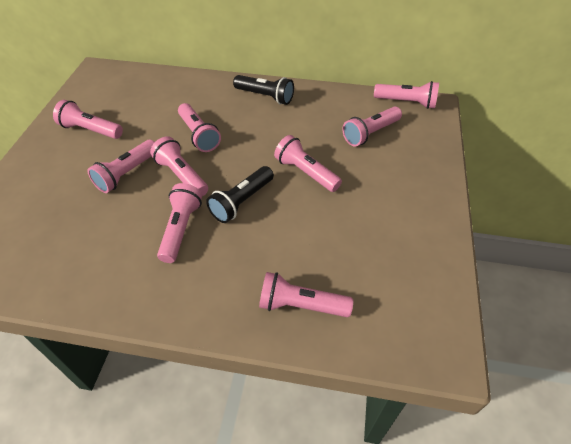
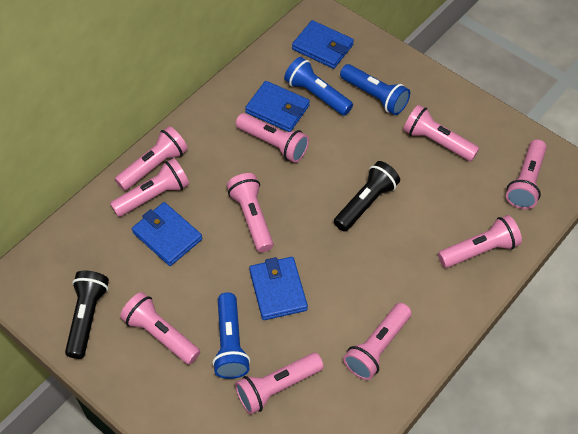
blue flashlight: none = 0 -> [212,292,250,379] [284,57,353,116] [340,64,410,115] = 3
blue wallet: none = 0 -> [132,202,202,266] [245,81,310,132] [249,257,308,320] [292,20,354,69] = 4
pink flashlight: [53,100,123,139] [87,140,155,193] [150,136,208,196] [157,183,202,263] [178,103,221,152] [259,272,353,317] [274,135,342,192] [342,107,402,146] [374,81,439,109] = 9 -> [110,158,189,217] [115,126,188,191] [120,292,200,365] [227,173,273,252] [235,353,324,415] [236,113,309,163] [343,303,412,380] [403,105,479,161] [438,215,522,268] [506,139,547,209] = 10

